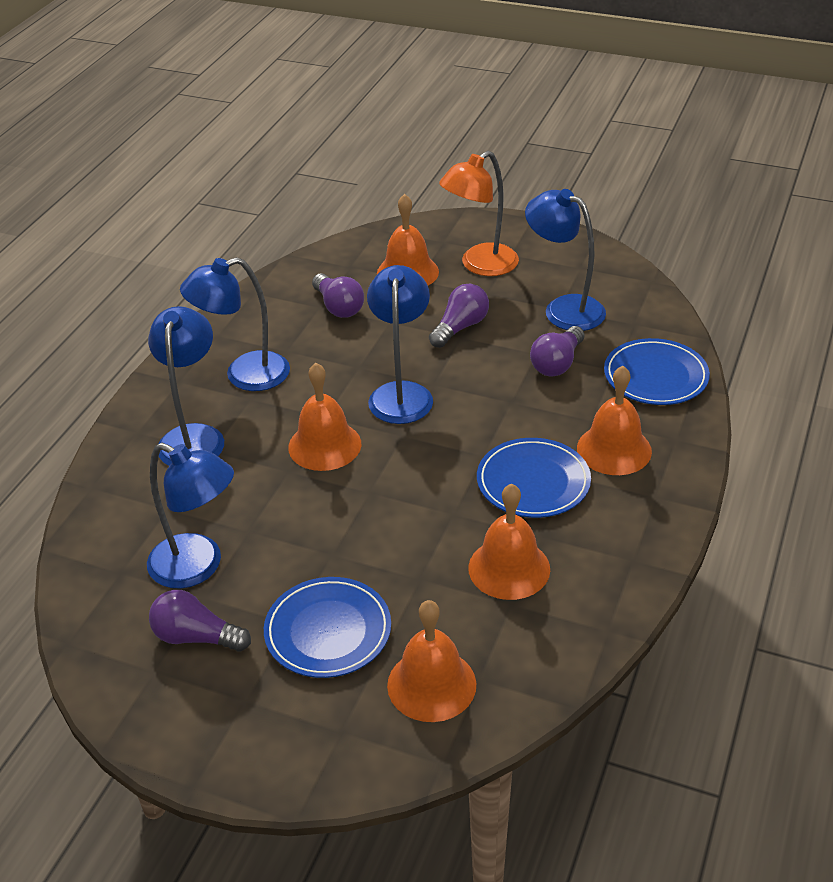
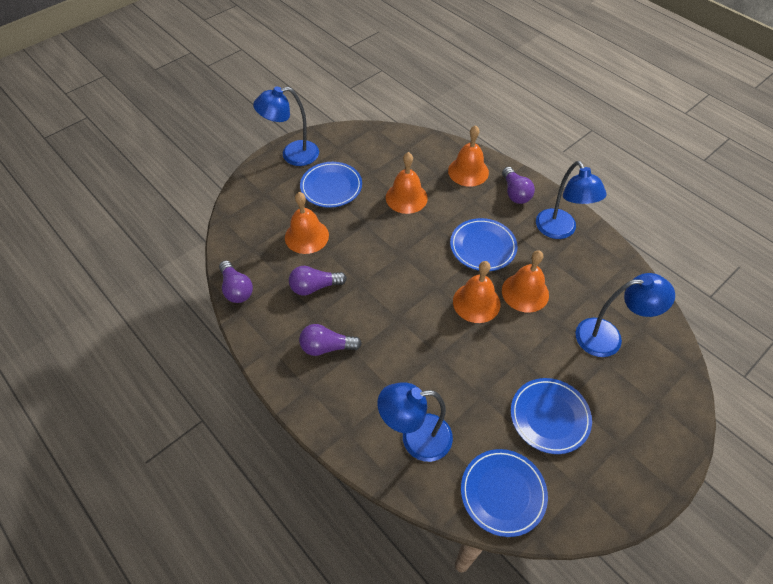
blue lamp: [147,443,234,588] [148,306,224,466] [180,257,290,391] [367,265,433,424] [525,189,606,331] = 5 -> [253,86,319,166] [377,382,453,462] [536,161,607,239] [575,273,675,357] = 4
blue plate: [264,577,391,678] [477,438,591,518] [604,338,710,405] = 3 -> [300,162,362,208] [450,218,517,271] [461,449,548,537] [511,378,592,454] = 4
orange lamp: [439,151,519,276] = 1 -> none = 0

